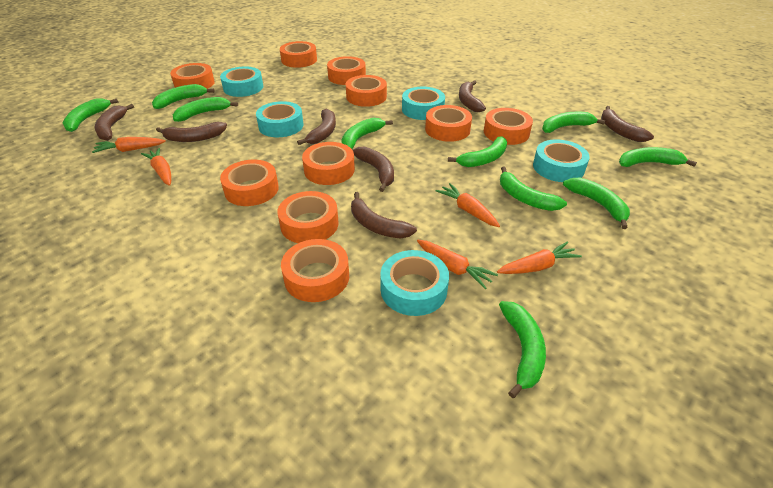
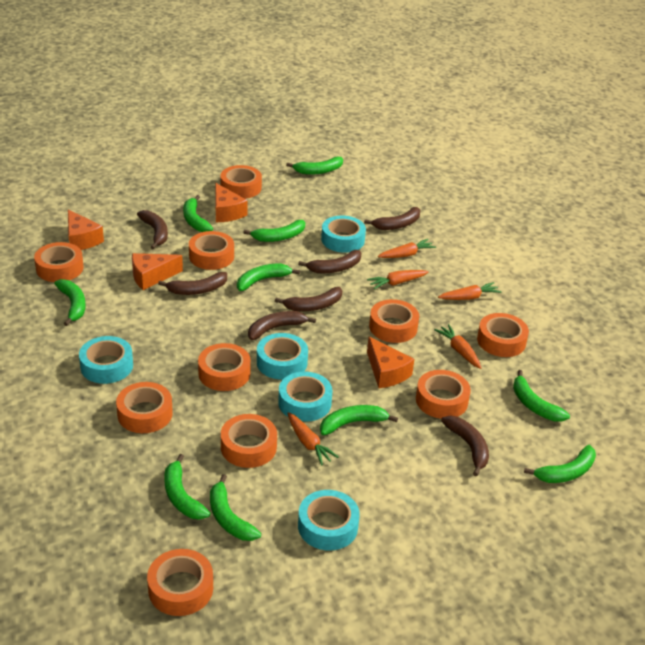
orange cheese: none = 0 -> [68,209,104,250] [132,253,183,290] [215,183,248,222] [367,336,414,388] = 4

